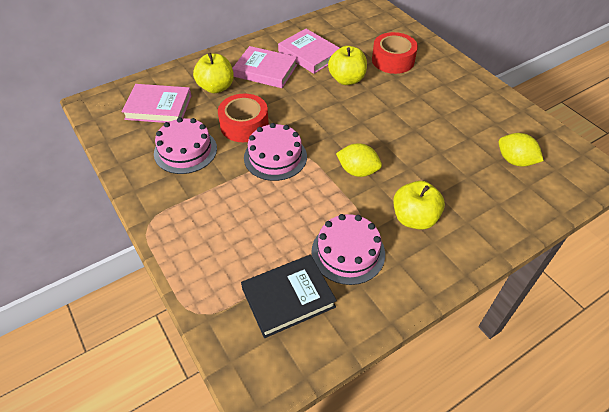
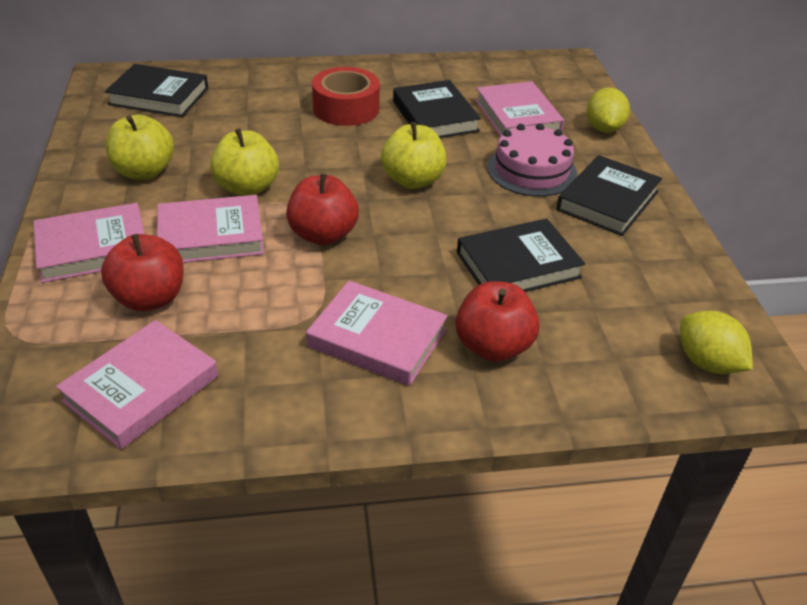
black book: [241,255,337,338] = 1 -> [105,64,208,117] [393,80,481,138] [457,219,585,292] [557,155,662,236] = 4
pink book: [121,84,192,123] [232,46,297,88] [278,29,340,74] = 3 -> [33,203,145,283] [56,320,218,449] [157,195,264,263] [306,281,448,386] [475,81,564,137] = 5
pink cake: [154,117,217,174] [244,123,307,181] [311,214,385,285] = 3 -> [487,123,577,197] = 1
red apple: none = 0 -> [101,234,184,311] [286,173,359,245] [456,281,540,362] = 3
red tape: [218,94,269,142] [372,32,418,74] = 2 -> [312,67,380,126] = 1

